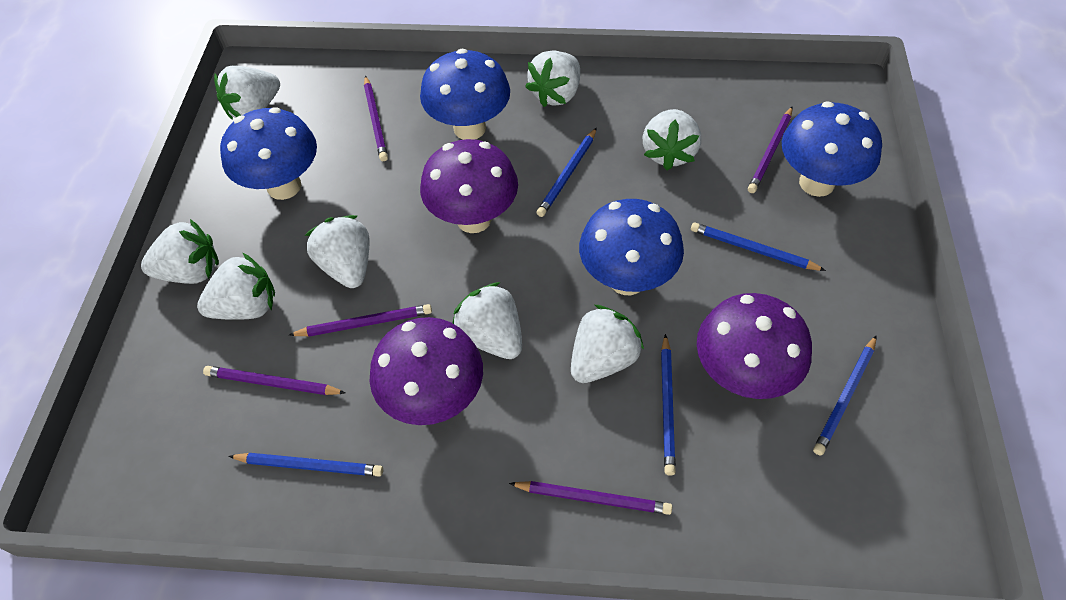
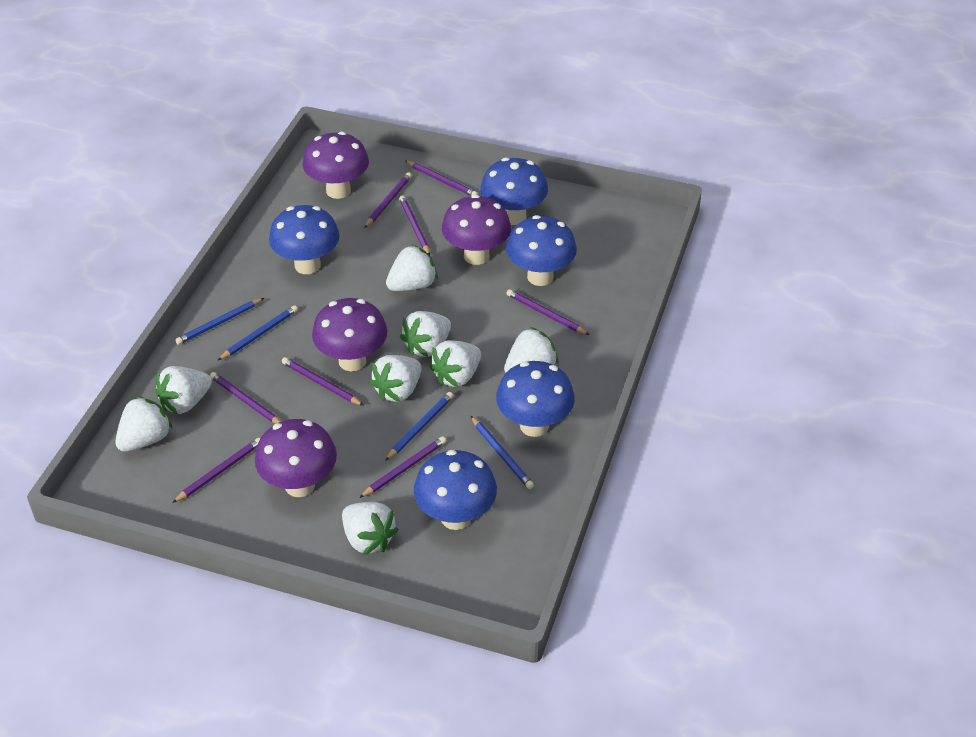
blue mushroom: [220,107,317,200] [420,49,510,140] [579,199,684,295] [782,101,882,197] = 4 -> [269,205,340,274] [414,450,497,530] [480,157,548,225] [496,361,575,437] [506,215,577,286] = 5
blue pencil: [228,453,383,477] [536,128,597,217] [661,334,676,476] [691,222,826,271] [813,335,877,455] = 5 -> [175,298,264,345] [217,305,298,361] [385,392,454,461] [471,416,534,489] = 4
purple mushroom: [369,317,483,425] [420,139,518,233] [697,293,812,399] = 3 -> [255,419,337,497] [303,132,369,199] [312,298,387,371] [442,195,511,265] = 4
purple pencil: [203,366,346,395] [289,304,432,337] [364,76,388,161] [509,481,672,515] [748,107,792,193] = 5 -> [172,438,260,503] [210,372,281,424] [282,357,364,406] [359,436,446,498] [364,172,412,228] [399,195,430,255] [405,161,478,196] [506,289,589,335] = 8

